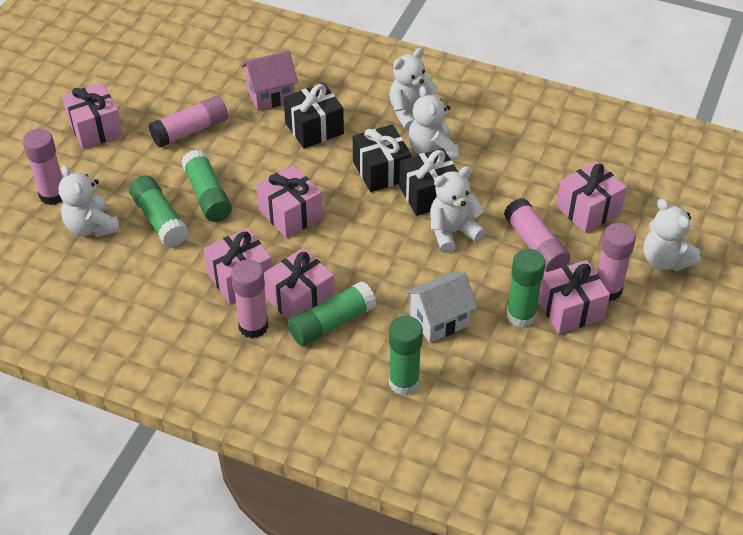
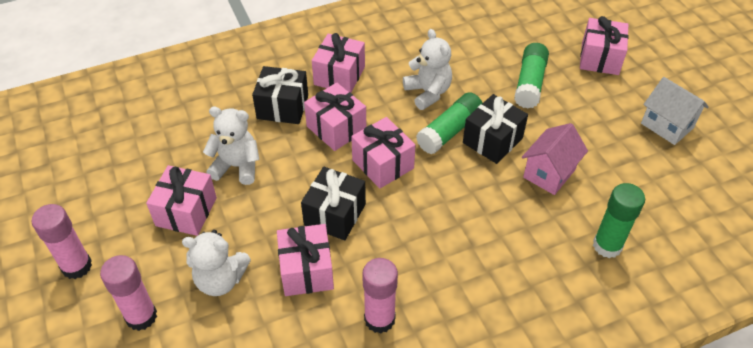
green glue stick: [129,175,189,247] [181,149,232,222] [288,281,376,346] [389,316,423,395] [507,249,545,328] = 5 -> [416,92,483,154] [514,43,549,109] [593,183,645,258] = 3
pink glue stick: [23,129,62,205] [149,96,228,148] [231,259,268,339] [504,198,571,272] [597,223,636,301] = 5 -> [32,204,92,279] [100,255,157,331] [362,258,398,333] = 3
white teddy bear: [59,165,120,237] [389,48,439,131] [408,86,459,159] [430,166,485,253] [644,199,700,271] = 5 -> [182,230,251,296] [203,107,260,185] [403,29,452,110] = 3

